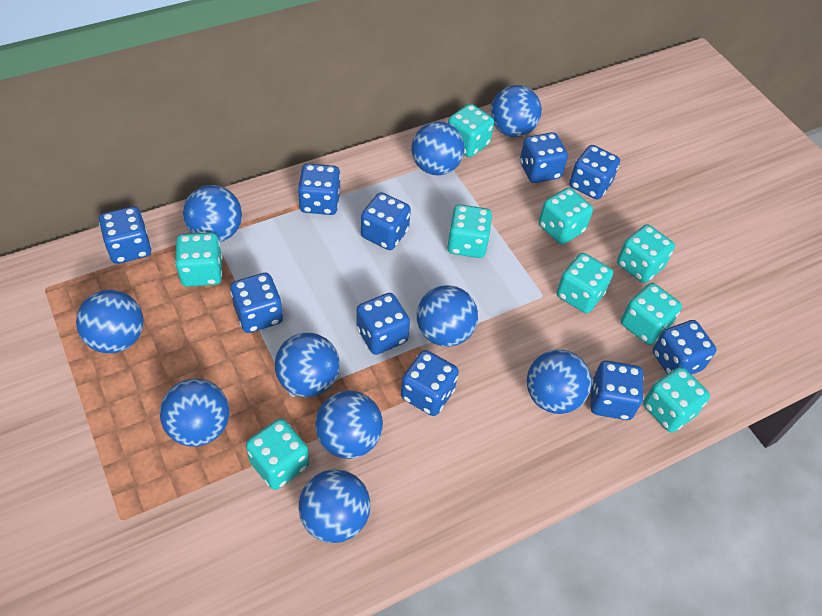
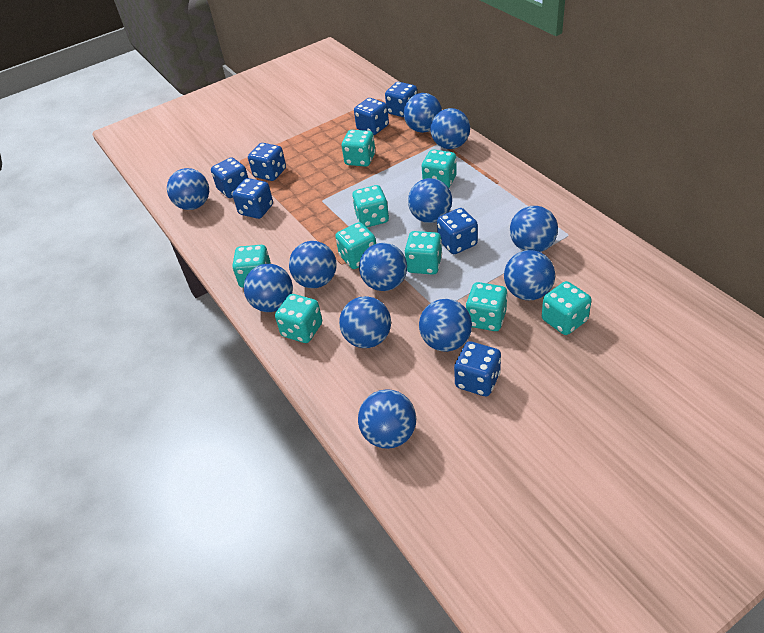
blue ball: [76,290,144,353] [160,379,230,447] [183,185,242,242] [275,332,340,397] [298,469,371,543] [315,390,383,459] [411,121,464,175] [417,285,478,347] [491,85,542,137] [527,350,592,414] = 10 -> [167,168,209,210] [244,264,293,312] [289,241,337,288] [339,296,391,348] [358,389,416,449] [359,243,407,291] [404,93,442,133] [408,178,452,223] [419,299,472,352] [431,108,470,149] [504,250,555,300] [510,206,558,252] = 12
blue dice: [99,206,151,264] [230,273,283,333] [298,163,341,215] [356,293,410,355] [361,192,411,250] [401,350,459,416] [520,132,568,183] [569,145,620,199] [591,361,644,420] [653,320,716,375] = 10 -> [211,157,248,198] [232,178,273,219] [248,143,286,181] [354,98,389,135] [385,82,417,117] [437,208,478,254] [454,341,501,396] = 7

